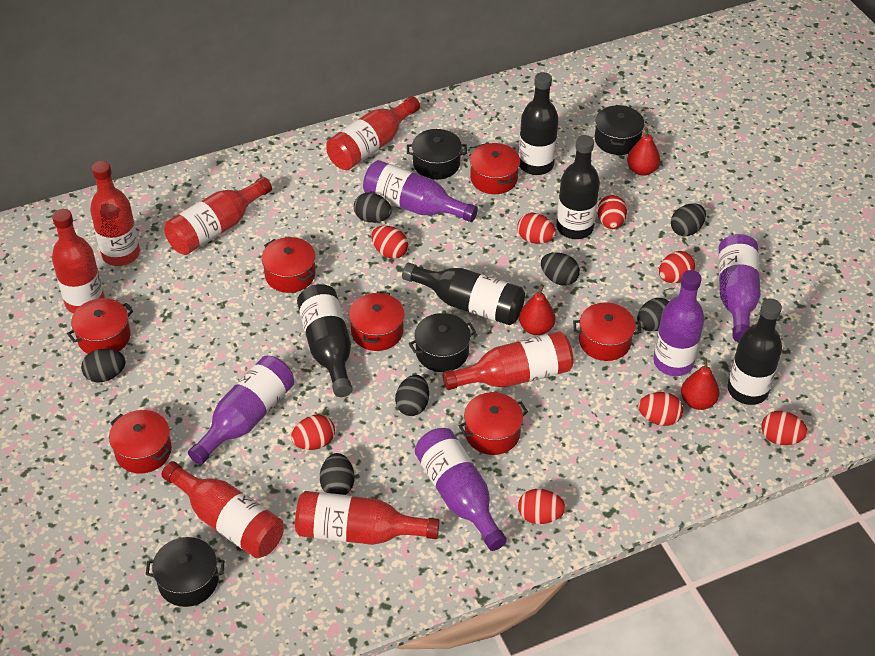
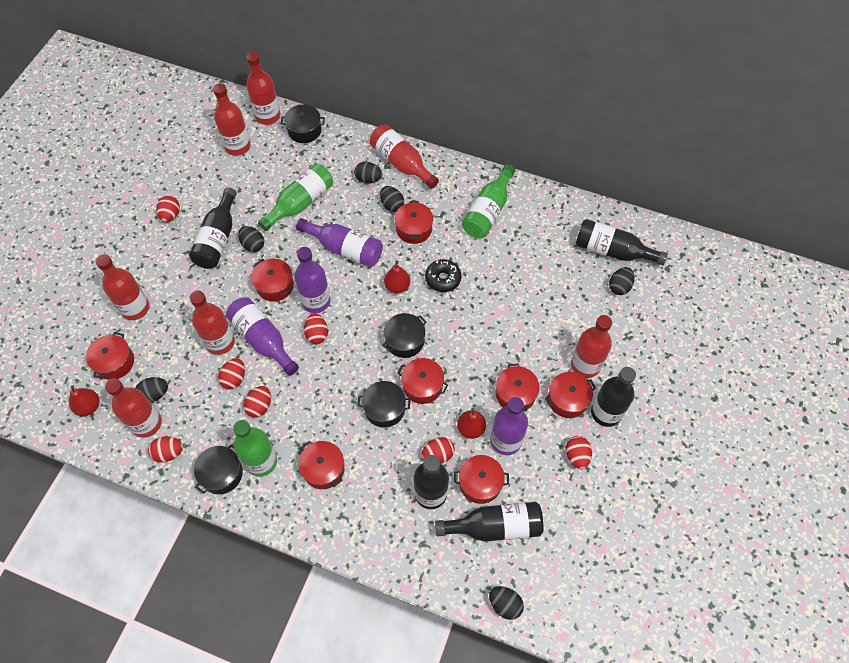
black donut: none = 0 -> [425,259,461,292] = 1
black egg: [81,349,126,383] [320,453,354,495] [354,193,392,223] [395,375,429,416] [541,253,580,286] [637,298,669,331] [671,203,706,236] = 7 -> [135,377,168,403] [238,226,264,252] [354,162,382,184] [380,186,404,212] [489,586,524,620] [609,267,635,295] = 6
green bottle: none = 0 -> [233,420,277,477] [258,164,333,231] [462,164,515,238] = 3
purple bottle: [188,356,294,465] [363,160,478,222] [415,428,507,551] [653,270,704,376] [719,234,761,342] = 5 -> [226,297,299,376] [294,247,330,313] [296,218,383,267] [490,397,528,455] = 4
red egg: [291,414,335,450] [371,226,408,259] [517,213,556,244] [518,489,566,524] [597,195,627,229] [638,392,683,426] [659,251,695,283] [761,411,808,445] = 8 -> [148,436,183,462] [156,196,180,222] [218,358,245,389] [244,386,271,418] [304,313,328,344] [422,437,454,463] [566,436,592,469] = 7
red pot: [67,298,133,354] [109,410,172,473] [262,237,316,293] [349,291,405,351] [459,392,528,455] [470,143,520,194] [573,303,641,361] = 7 -> [86,332,134,380] [252,259,294,302] [298,441,345,489] [394,201,433,244] [398,358,448,404] [454,455,509,504] [496,363,539,411] [545,372,596,418] = 8

